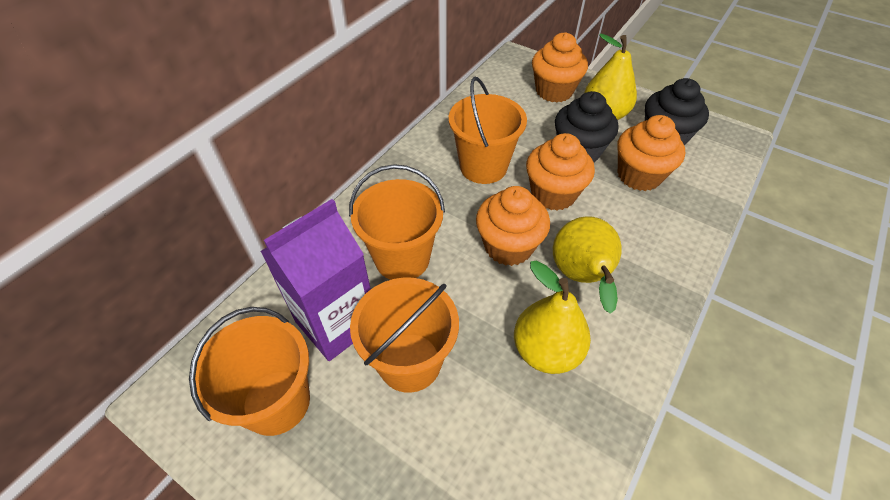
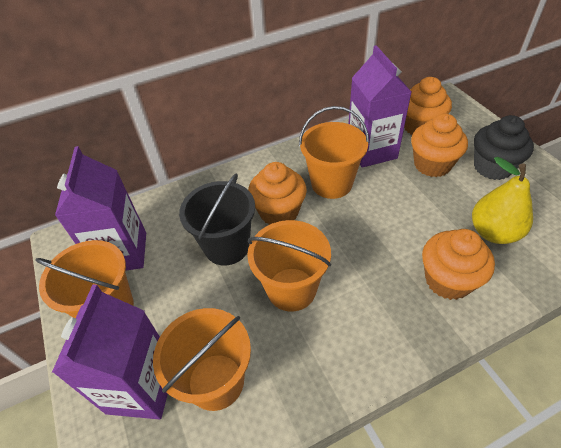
black bucket: none = 0 -> [179,174,255,266] = 1
black cupcake: [555,91,618,163] [645,78,709,146] = 2 -> [474,115,534,180] = 1
purple carton: [260,199,371,361] = 1 -> [52,284,168,419] [55,146,146,271] [348,45,411,168] = 3
yellow pear: [514,260,591,374] [553,216,621,314] [584,33,637,120] = 3 -> [472,157,533,244] = 1

